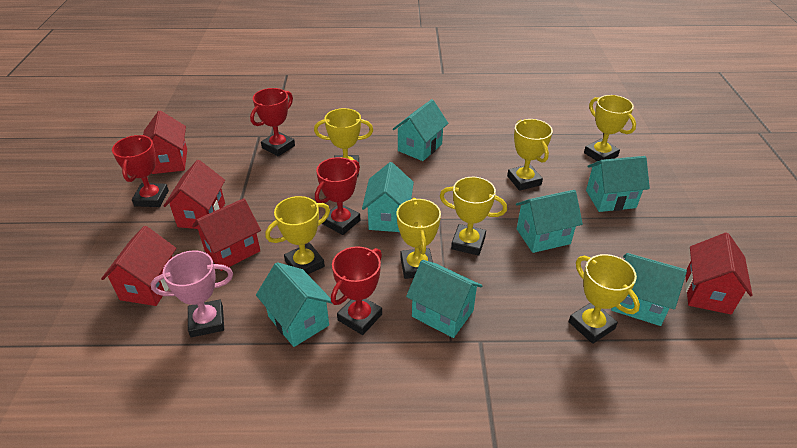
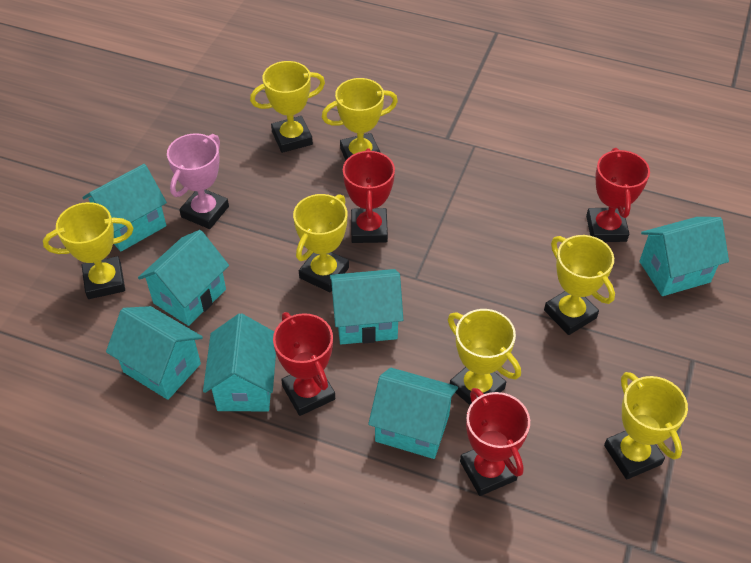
red house: [101,226,176,306] [143,110,187,174] [164,160,225,229] [192,198,261,271] [685,233,753,314] = 5 -> none = 0

